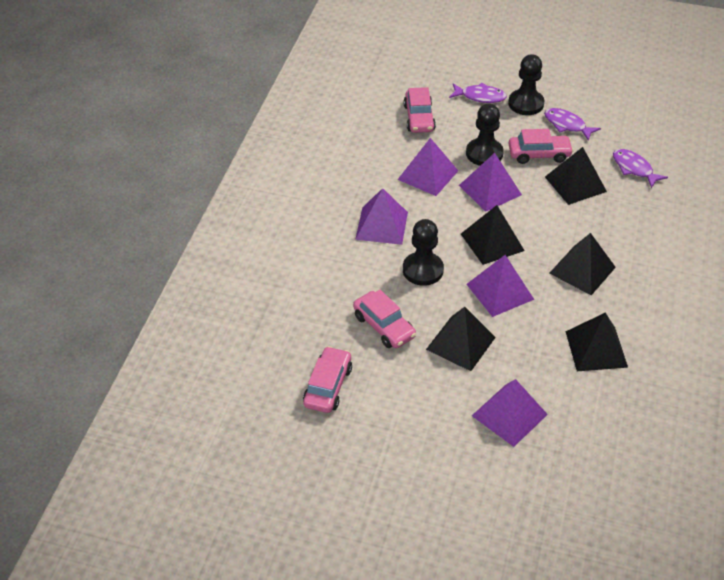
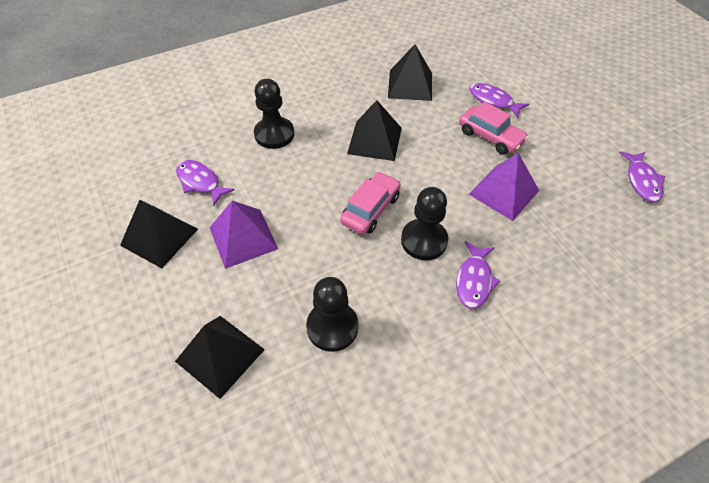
black pyramid: [426,307,496,371] [461,205,525,265] [545,147,607,205] [550,233,616,295] [565,313,628,371] = 5 -> [120,200,198,268] [175,316,265,399] [347,100,402,161] [388,44,432,101] = 4
pink car: [303,346,352,413] [353,290,416,348] [404,87,436,133] [509,129,574,164] = 4 -> [340,172,401,235] [459,102,529,154] = 2
purple fish: [449,83,507,103] [544,108,601,141] [613,149,668,188] = 3 -> [176,160,235,206] [456,241,500,309] [469,83,529,118] [619,152,665,202] = 4
purple pyramid: [355,188,408,245] [398,138,458,196] [459,153,522,212] [466,255,534,317] [472,379,548,447] = 5 -> [209,201,278,269] [469,153,539,221] = 2

